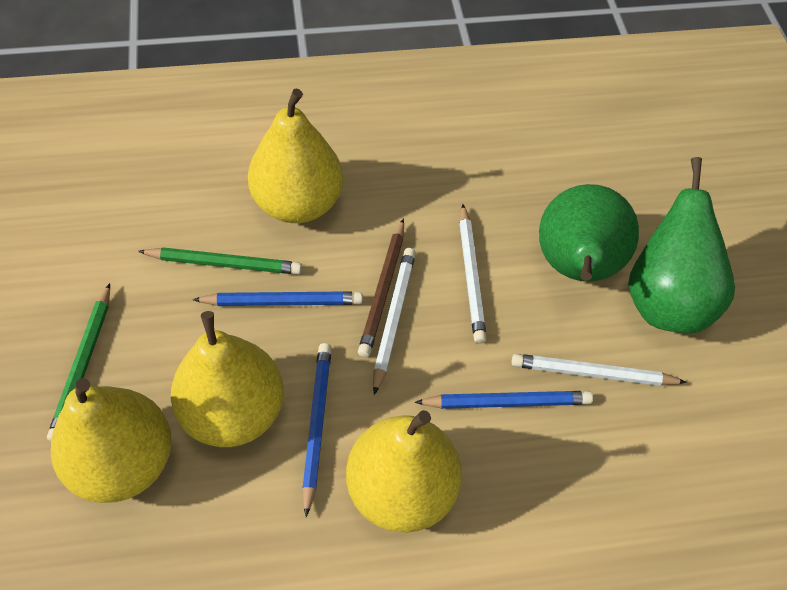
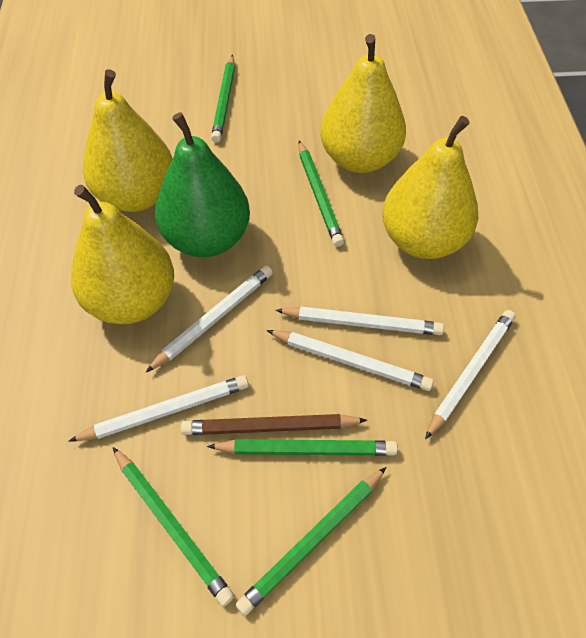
blue pencil: [193,291,363,306] [302,343,332,517] [414,391,593,409] = 3 -> none = 0
green pear: [539,184,639,282] [628,157,735,333] = 2 -> [155,112,250,257] = 1
green pencil: [47,283,110,441] [138,247,302,275] = 2 -> [113,447,234,606] [207,439,398,456] [211,55,235,143] [236,467,386,616] [299,141,344,247] = 5
white pencil: [373,248,416,395] [459,204,487,344] [512,354,687,386] = 3 -> [69,375,249,441] [146,266,273,372] [266,330,434,391] [275,306,444,335] [425,310,516,440] = 5

